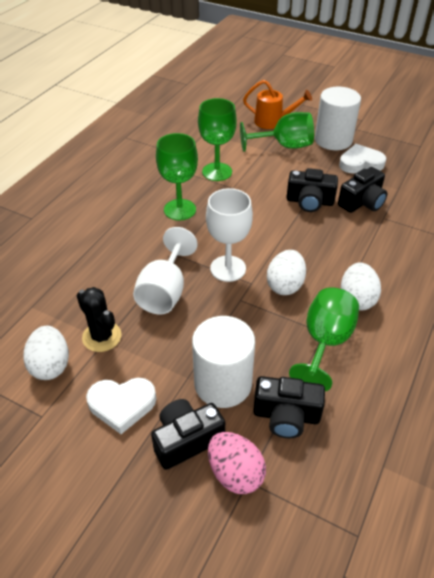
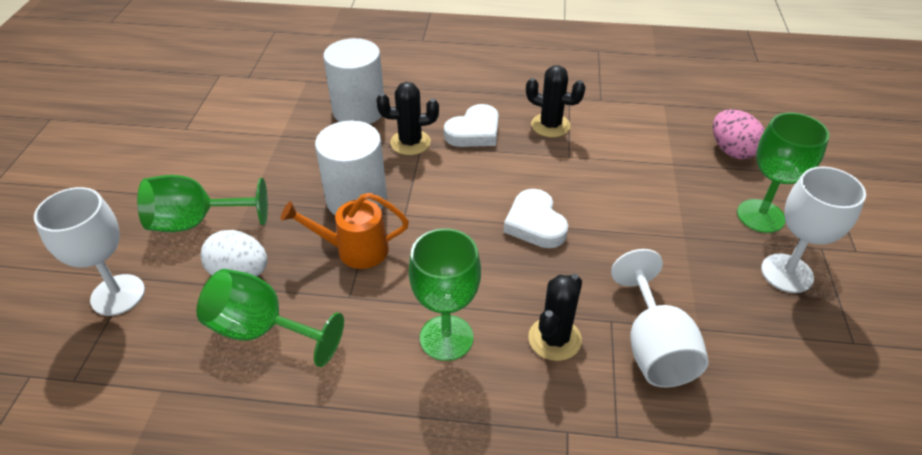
black cactus: [77,287,122,352] = 1 -> [376,82,439,155] [526,65,586,137] [528,274,582,361] = 3
black camera: [151,399,225,470] [253,376,325,438] [286,168,338,212] [338,167,387,213] = 4 -> none = 0
white egg: [23,326,69,380] [267,250,306,295] [341,262,381,310] = 3 -> [201,230,268,277] = 1
white goblet: [133,227,198,314] [206,188,253,282] = 2 -> [34,187,145,316] [611,249,709,387] [761,166,866,293] = 3

